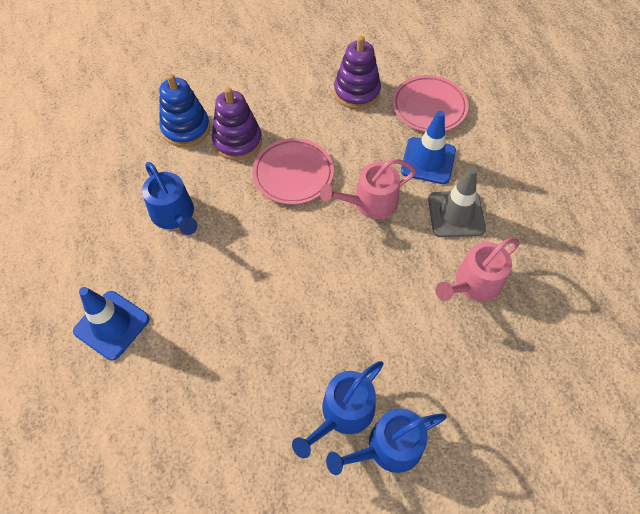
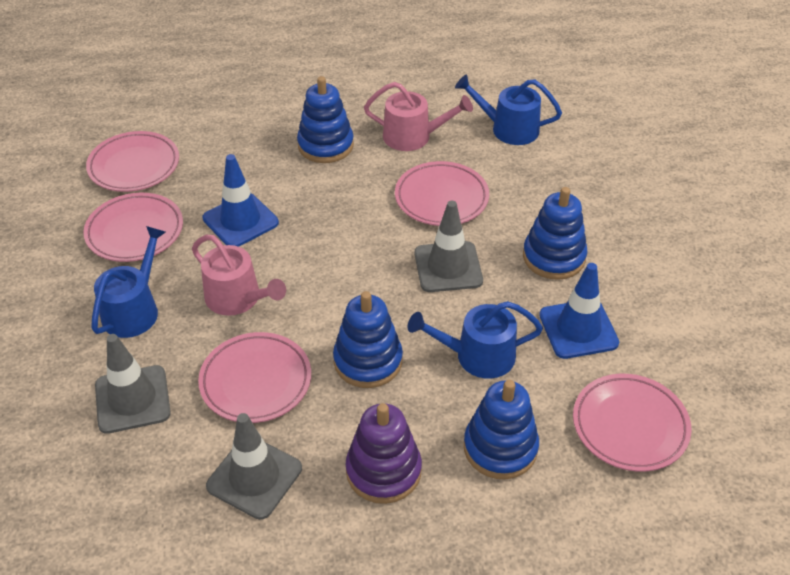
blue stacking toy: [159,74,210,147] = 1 -> [297,76,354,163] [333,291,403,388] [464,380,539,479] [523,187,587,280] = 4
grey traffic cone: [428,167,486,237] = 1 -> [95,334,171,434] [206,413,302,520] [415,201,483,292] = 3
pink plate: [252,138,334,205] [392,75,469,132] = 2 -> [83,193,183,262] [86,131,179,192] [198,332,311,423] [395,161,489,226] [573,374,692,472] = 5
purple stacking toy: [212,87,262,160] [334,36,381,109] = 2 -> [345,403,422,504] = 1

